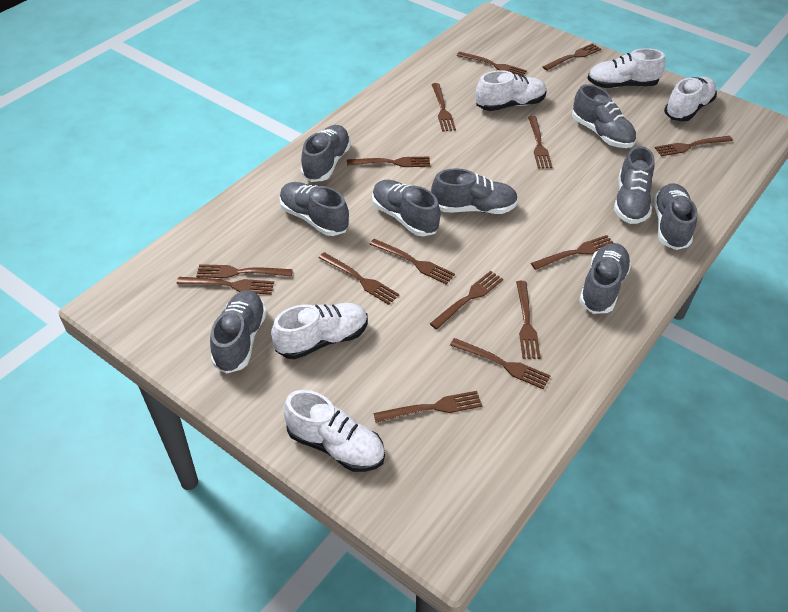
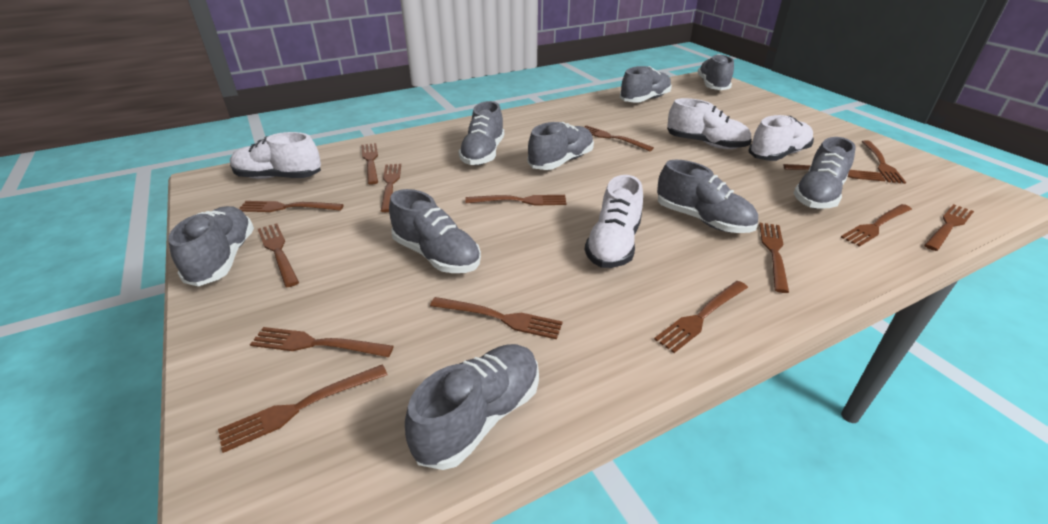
white shoe: [271,303,368,359] [283,390,385,472] [476,70,546,111] [587,48,665,88] [664,77,717,121] = 5 -> [230,132,321,179] [585,175,643,268] [667,98,752,149] [749,115,814,161] = 4

